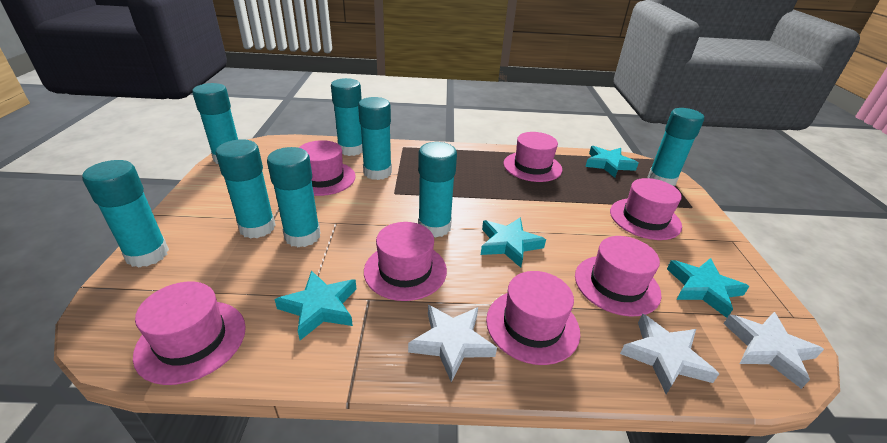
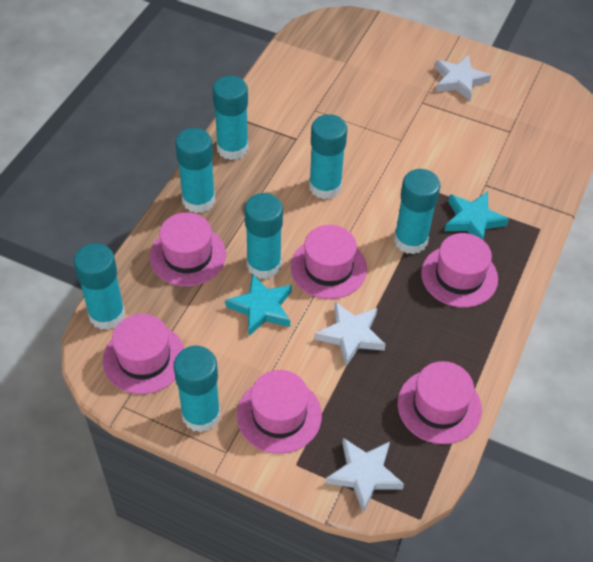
pink hat: [133,282,246,385] [299,140,356,196] [364,222,447,301] [486,271,580,365] [504,132,562,182] [575,236,662,317] [610,178,682,240] = 7 -> [103,314,185,394] [150,212,226,286] [237,370,322,454] [290,225,367,299] [398,361,482,444] [421,233,498,308] = 6
turquoise glue stick: [82,160,169,267] [192,83,238,164] [216,139,276,239] [267,147,321,247] [331,78,363,156] [358,97,392,180] [418,142,457,238] [647,108,704,186] = 8 -> [74,243,125,330] [174,346,221,432] [175,128,215,213] [213,76,249,160] [245,193,283,279] [309,114,347,199] [394,169,440,254] = 7
turquoise star: [274,270,356,340] [481,217,546,268] [585,146,638,178] [667,258,750,318] = 4 -> [225,273,292,337] [444,192,509,240] = 2

